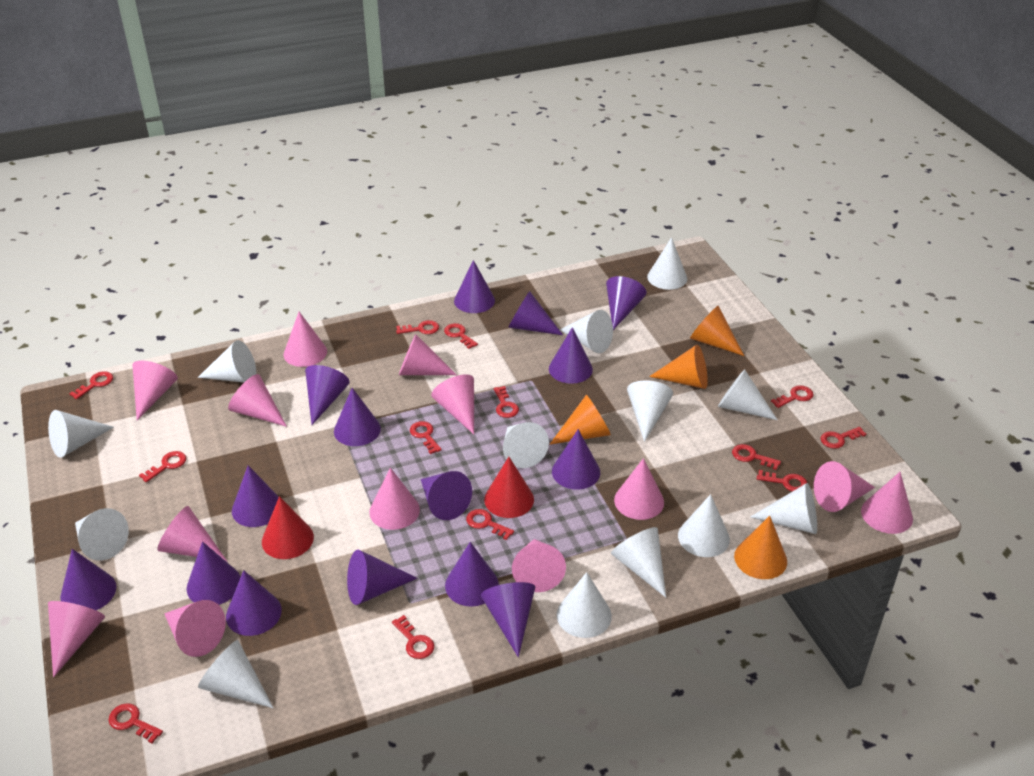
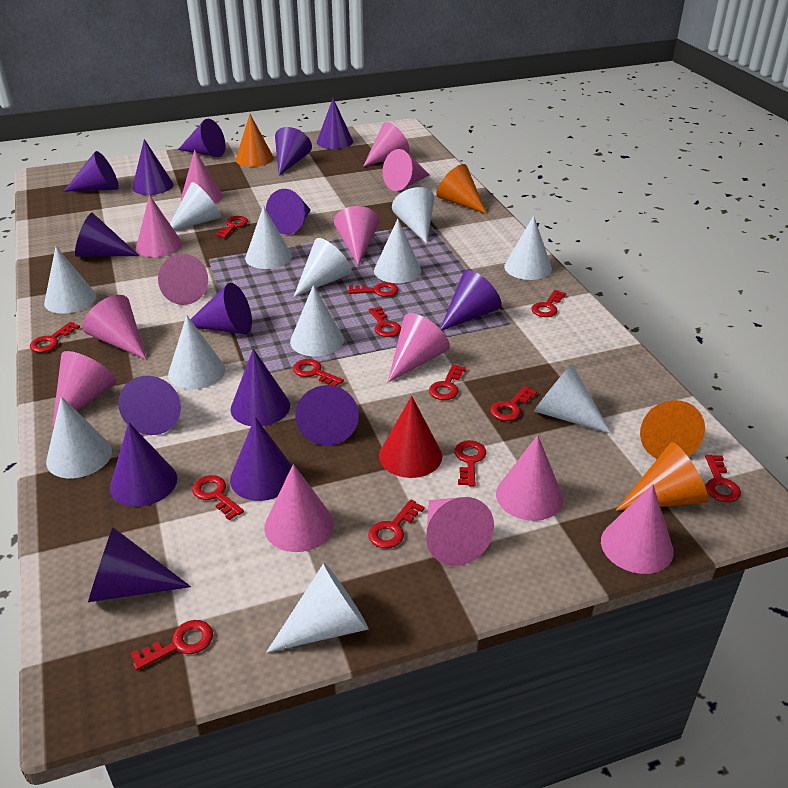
red cone: [262,496,314,559] [484,457,534,518] = 2 -> [379,396,442,478] = 1
white cone: [48,410,114,458] [75,508,129,561] [198,340,256,383] [198,640,273,708] [503,422,549,468] [557,572,612,638] [559,310,613,353] [611,527,666,597] [627,381,673,442] [647,237,687,290] [678,494,730,557] [718,369,777,420] [750,483,817,534] = 13 -> [44,246,96,314] [46,396,112,478] [168,315,225,389] [170,182,221,231] [245,206,292,269] [266,563,369,653] [290,285,344,356] [294,238,352,297] [374,219,421,283] [392,187,434,244] [504,216,552,280] [534,364,612,434] = 12

